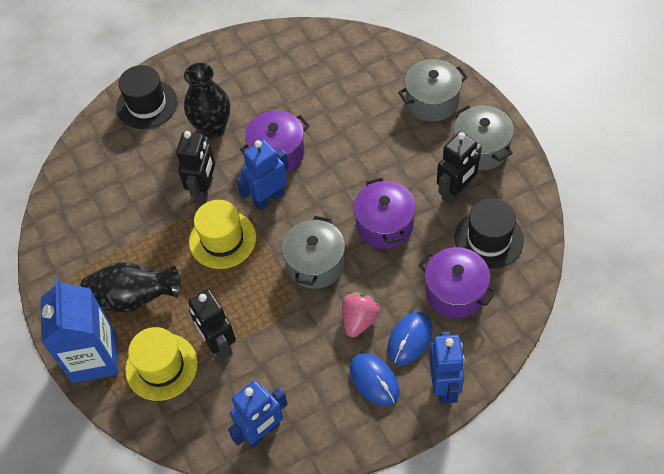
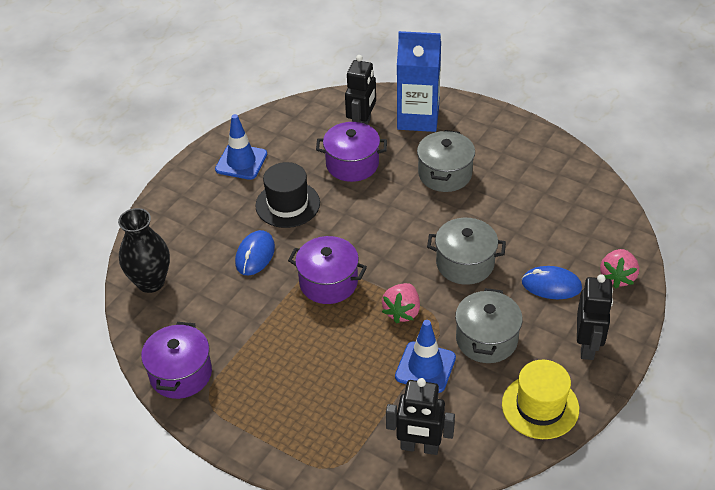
black hat: [116,65,177,129] [455,199,524,269] = 2 -> [255,162,320,228] = 1
black vase: [80,262,180,313] [184,63,230,138] = 2 -> [118,208,170,293] = 1
blue robot: [228,380,287,447] [236,140,289,211] [429,331,465,403] = 3 -> none = 0
blue traffic cone: none = 0 -> [215,114,267,180] [395,320,456,393] = 2
pink strawberry: [342,292,380,337] = 1 -> [382,283,420,323] [600,249,639,289] = 2
yellow hat: [125,327,198,401] [189,200,256,269] = 2 -> [502,360,579,439] = 1

